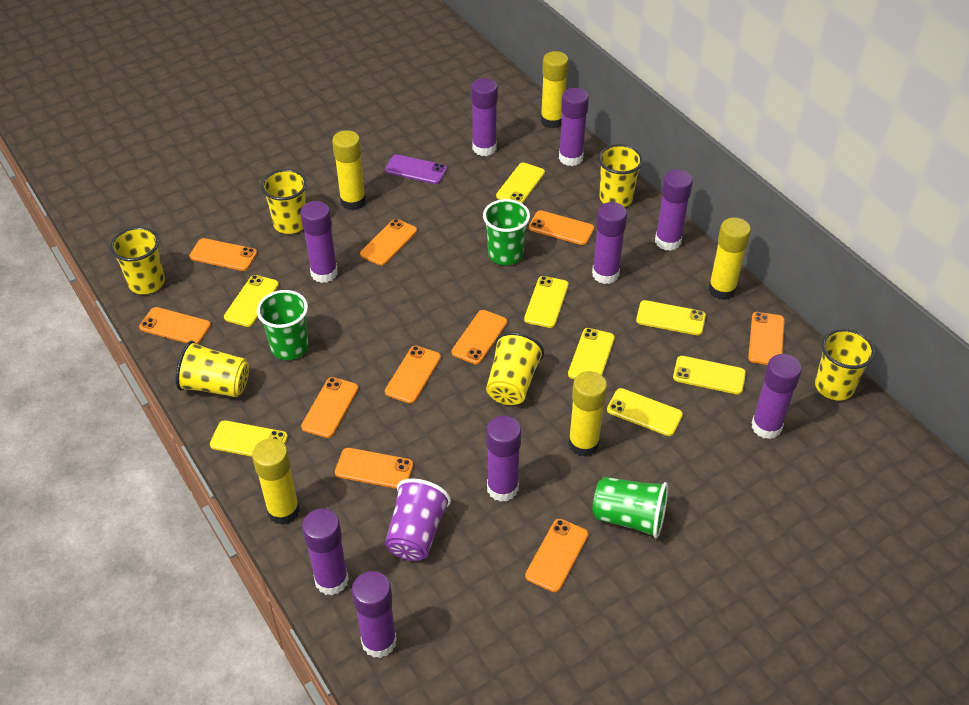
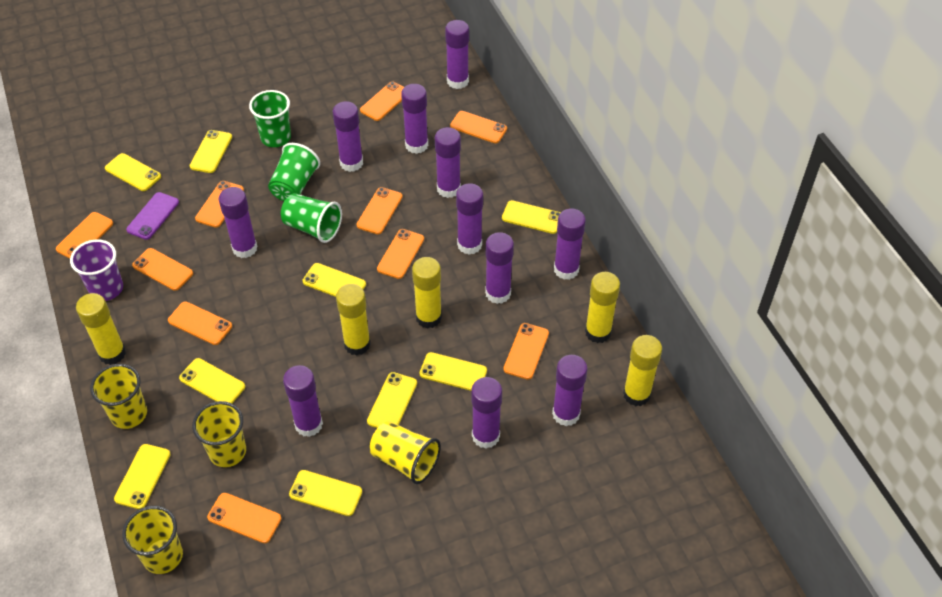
purple glue stick: [300,201,338,283] [302,508,349,595] [352,571,397,658] [471,78,498,156] [486,416,521,502] [559,88,589,166] [592,202,627,284] [655,170,693,251] [752,354,802,439] = 9 -> [219,187,258,258] [283,365,323,437] [333,101,363,172] [401,84,428,154] [435,127,461,198] [445,20,469,89] [456,183,483,255] [471,377,502,448] [485,232,514,304] [552,355,587,426] [554,208,586,280] = 11
yellow cup: [110,227,165,294] [175,341,249,397] [261,169,307,234] [486,332,544,405] [598,144,643,207] [815,329,875,400] = 6 -> [90,364,147,429] [122,506,183,574] [192,401,246,467] [370,421,441,484] = 4
yellow phone: [210,420,288,457] [224,275,279,327] [496,163,545,204] [524,276,568,328] [568,328,615,379] [607,388,683,436] [636,300,706,335] [673,356,746,394] = 8 -> [105,153,161,191] [114,444,171,509] [179,358,245,403] [190,130,232,173] [289,470,362,516] [302,263,366,297] [367,372,417,428] [419,352,487,391] [502,200,561,234] = 9

